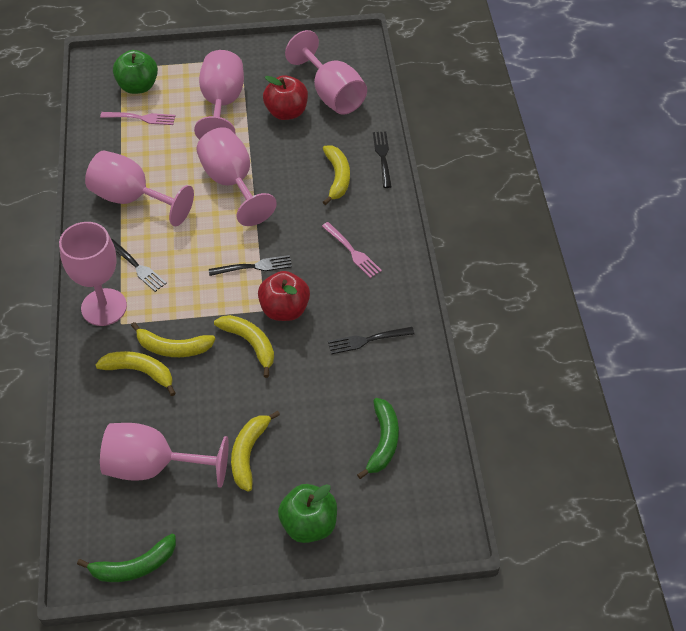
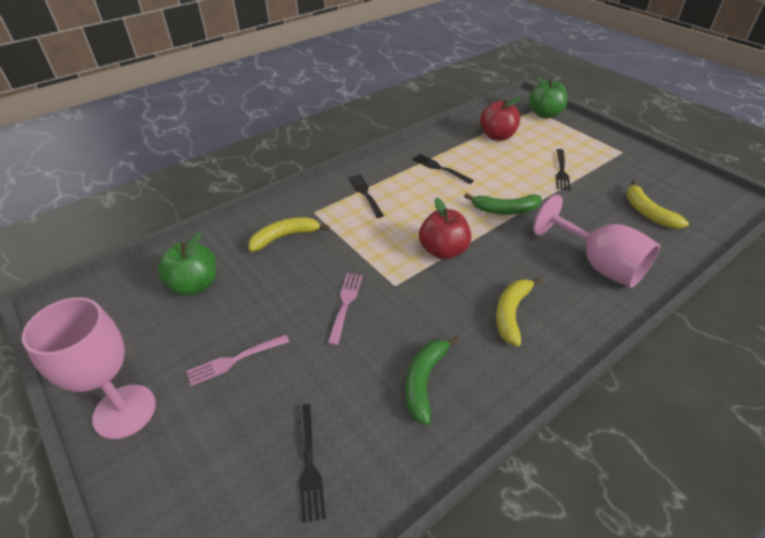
pink goblet: [59,222,127,326] [85,150,194,226] [100,423,229,487] [194,50,244,140] [196,127,277,226] [285,30,367,115] = 6 -> [22,297,156,439] [533,195,660,288] = 2
yellow banana: [96,351,176,396] [131,322,215,357] [214,315,274,378] [231,411,280,492] [323,145,350,205] = 5 -> [248,217,329,252] [496,277,543,346] [626,180,689,229] = 3

